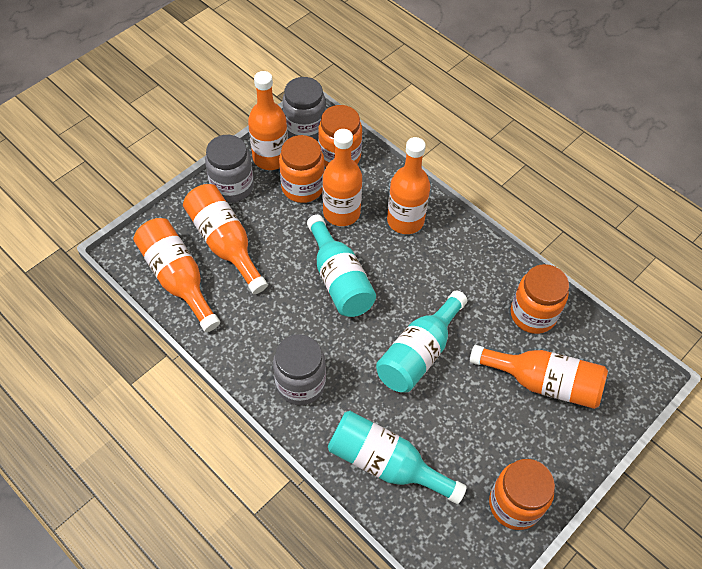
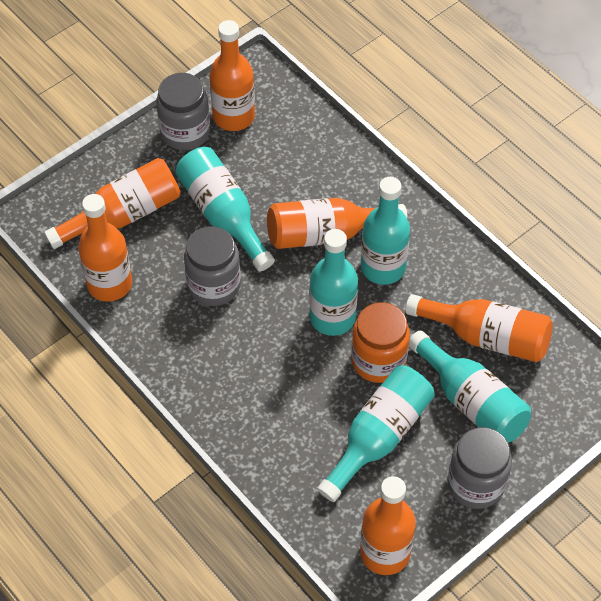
orange jar: [279,135,325,203] [318,105,362,167] [489,459,555,530] [511,264,569,334] = 4 -> [351,302,410,383] = 1
turquoise bottle: [307,215,376,317] [328,411,467,504] [376,290,467,393] = 3 -> [175,147,275,272] [309,229,358,336] [317,365,435,502] [361,177,410,285] [409,331,531,443] = 5

